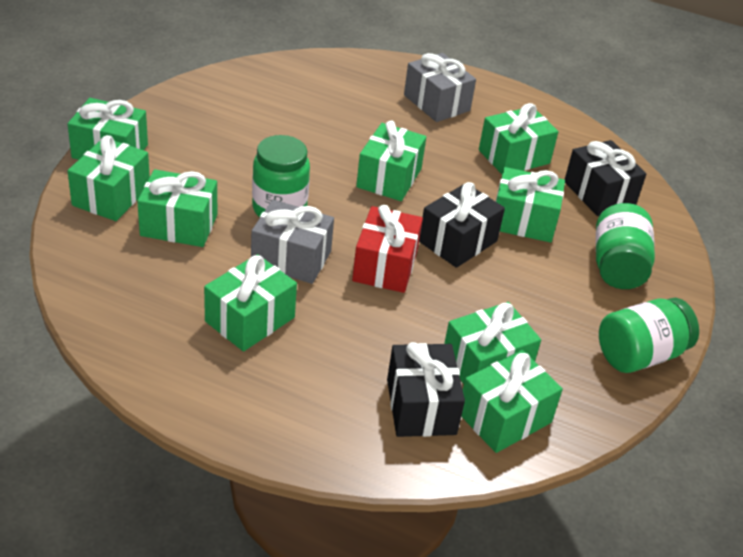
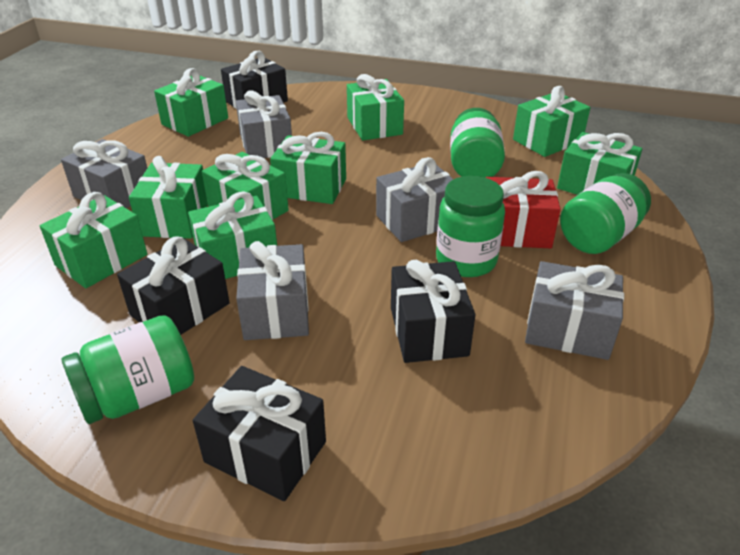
black gift: [387,342,465,437] [419,182,505,268] [565,140,646,216] = 3 -> [117,236,230,335] [193,366,326,501] [221,51,288,109] [391,260,476,363] = 4
green jar: [252,135,310,217] [596,203,655,289] [599,298,699,373] = 3 -> [62,315,194,424] [436,176,505,277] [450,108,505,177] [560,173,651,254] = 4
grey gift: [251,200,334,284] [404,53,476,122] = 2 -> [61,139,147,209] [236,90,292,158] [236,241,309,340] [376,157,453,242] [525,261,624,360] = 5

